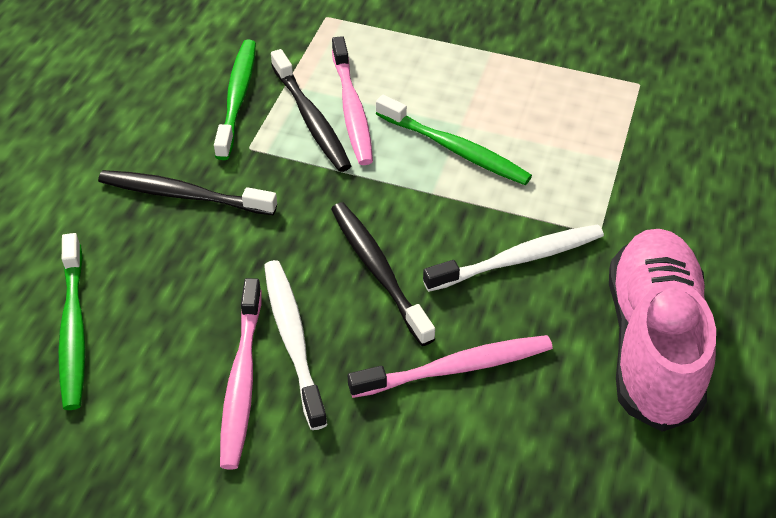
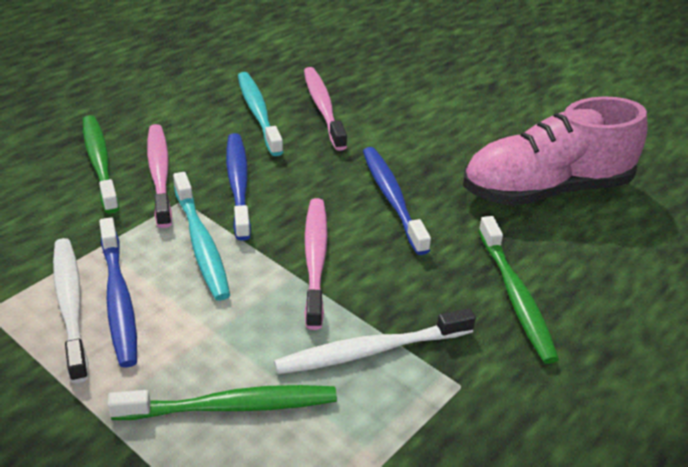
black toothbrush: [98,170,277,215] [271,49,351,172] [331,202,435,346] = 3 -> none = 0
blue toothbrush: none = 0 -> [99,217,137,368] [226,133,251,241] [363,147,431,255] = 3
turquoise toothbrush: none = 0 -> [173,172,230,301] [238,72,283,156] = 2

